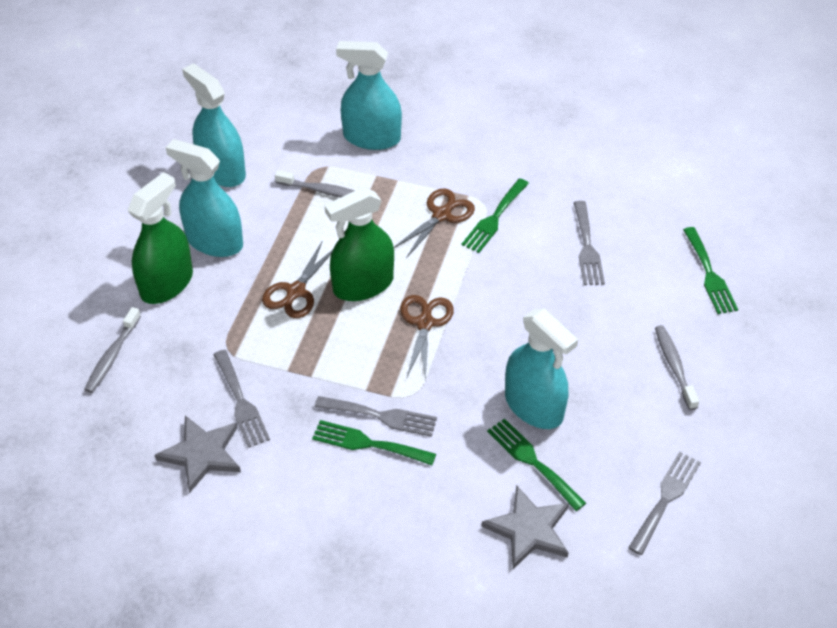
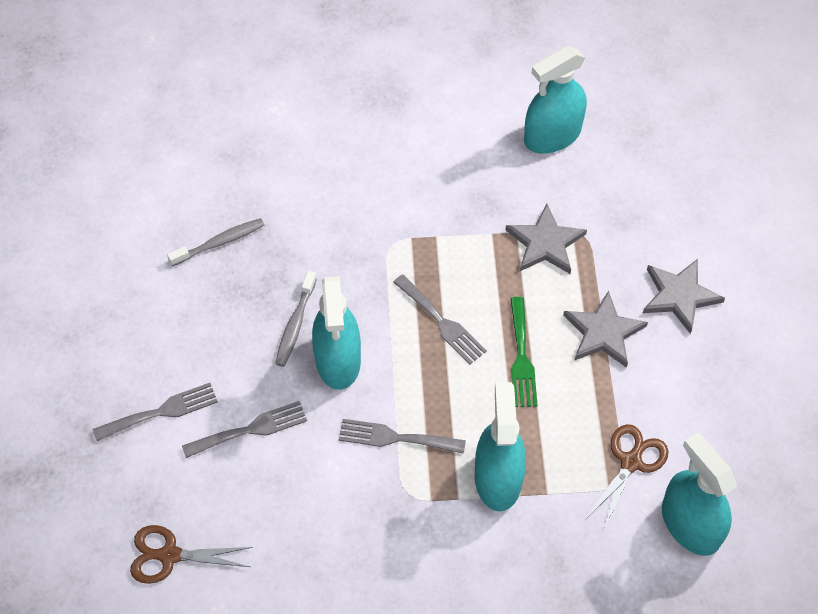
brown scissors: [262,240,333,318] [394,188,475,258] [400,295,454,381] = 3 -> [130,525,253,584] [585,424,669,531] = 2
green fork: [312,420,436,465] [461,178,529,253] [487,418,586,511] [683,227,738,314] = 4 -> [510,297,538,407] = 1
green spray bottle: [127,172,193,304] [325,187,394,301] = 2 -> none = 0
grey star: [155,415,241,493] [481,485,569,569] = 2 -> [505,204,587,274] [563,290,648,368] [643,259,725,334] = 3
grey toothbrush: [84,307,141,393] [275,170,355,198] [655,325,699,410] = 3 -> [167,218,264,266] [275,271,317,367] = 2

